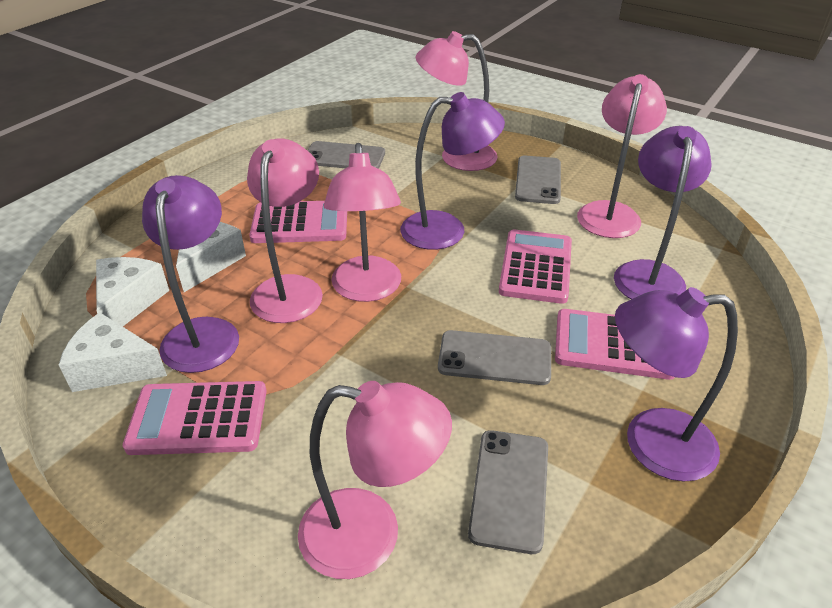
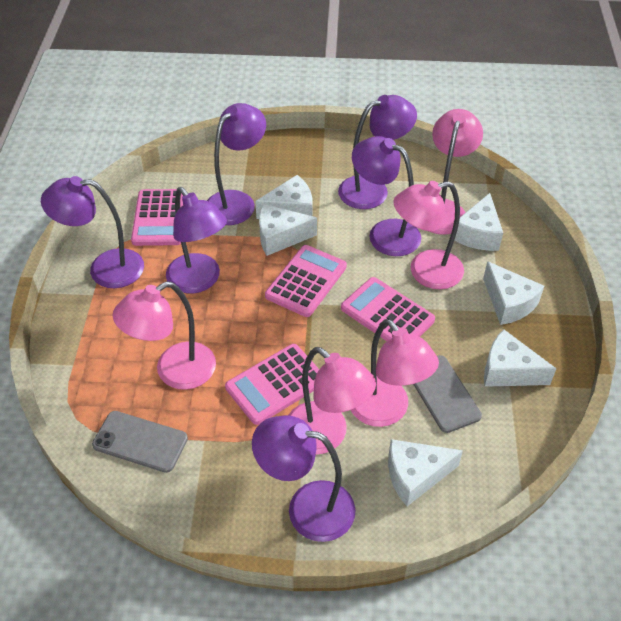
grey phone: [307,141,385,169] [438,330,551,385] [468,430,548,554] [515,156,561,204] = 4 -> [92,411,188,473] [413,355,482,433] = 2
purple lamp: [142,175,239,373] [400,92,505,250] [614,126,712,299] [615,287,738,482] = 4 -> [41,176,144,288] [166,187,227,293] [207,103,266,225] [252,415,356,542] [338,95,417,209] [352,136,421,256] = 6
white cheese: [59,313,167,392] [96,257,169,327] [176,222,246,292] = 3 -> [255,175,312,219] [259,204,317,256] [388,439,463,506] [454,193,503,251] [483,261,544,325] [484,330,557,387] = 6

